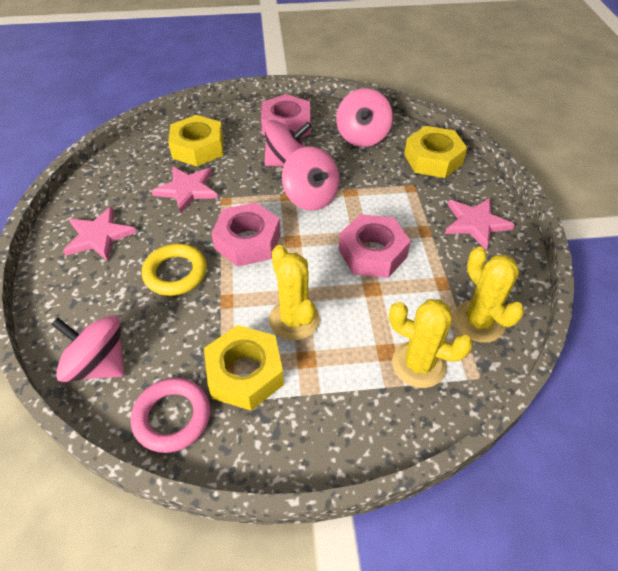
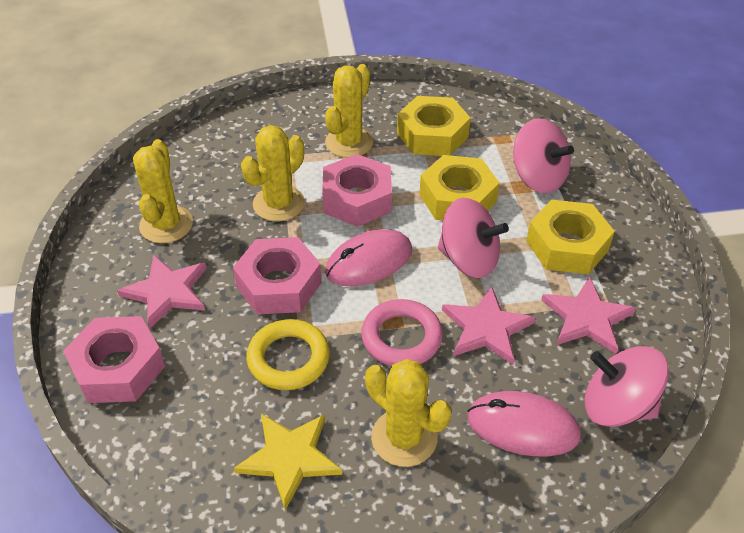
pink mouse: none = 0 -> [325,229,412,287] [467,391,581,456] = 2
pink spinning top: [51,316,124,382] [264,120,312,167] [282,147,339,211] [336,88,393,147] = 4 -> [438,198,509,278] [513,118,574,193] [584,346,669,427] = 3
yellow cactus: [269,245,320,341] [389,299,473,388] [454,247,524,343] = 3 -> [133,139,193,243] [241,125,305,222] [325,64,373,158] [365,359,451,467] = 4
yellow star: none = 0 -> [234,414,342,510] = 1

